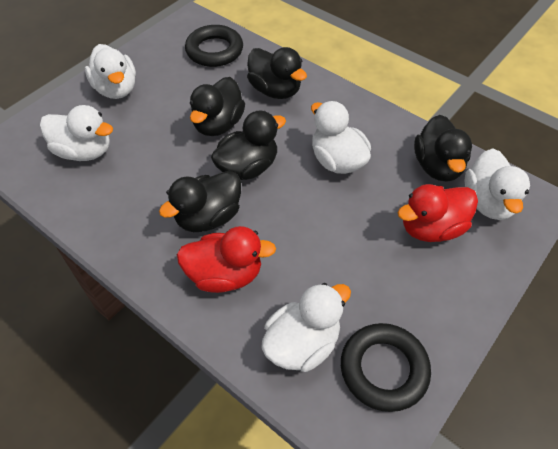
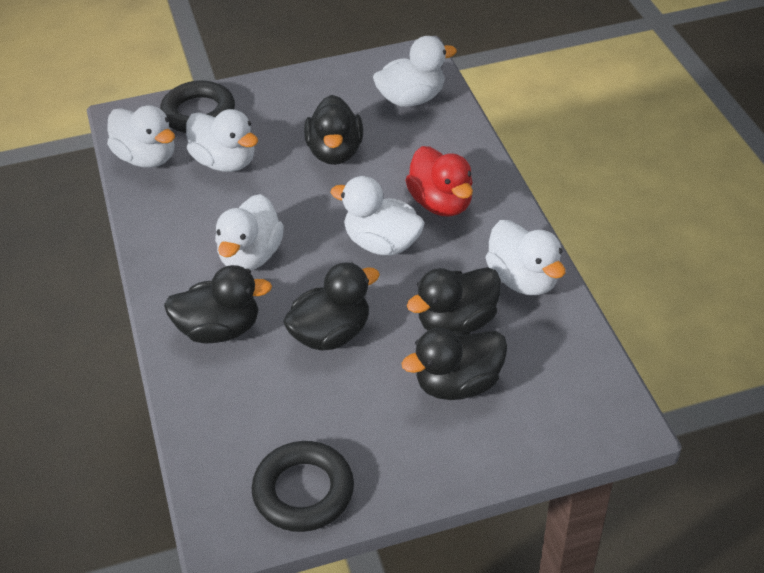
red duck: [177,226,276,293] [397,184,478,242] = 2 -> [405,146,473,217] = 1
white duck: [40,105,113,161] [85,44,136,99] [261,283,351,372] [311,101,371,174] [464,148,530,220] = 5 -> [107,105,175,168] [186,109,258,172] [215,194,284,271] [330,176,425,255] [373,36,457,107] [486,220,565,295] = 6

